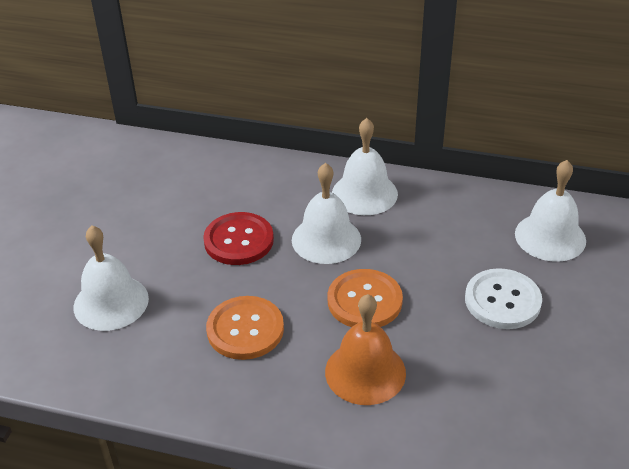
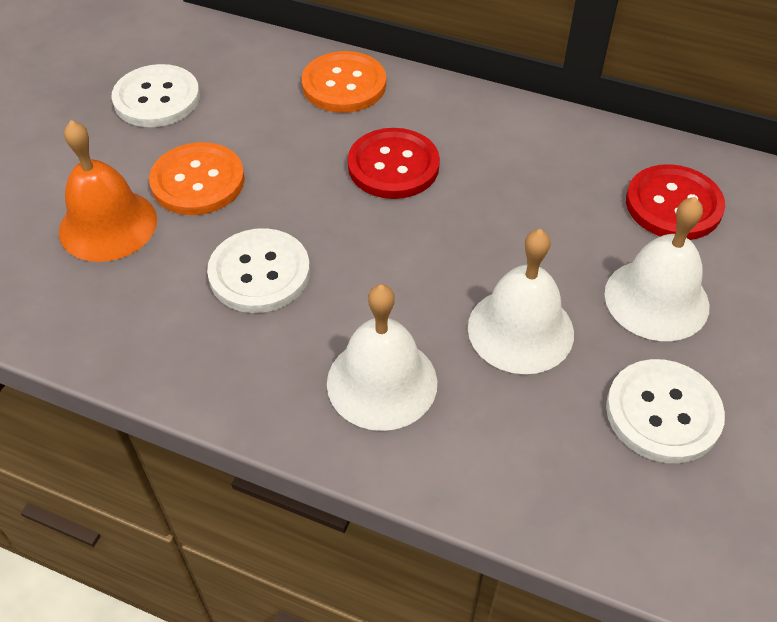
red button: [203,212,274,265] = 1 -> [348,128,440,199] [626,164,725,240] = 2
white bell: [73,226,149,331] [292,163,361,264] [332,118,398,215] [515,160,586,262] = 4 -> [327,284,437,431] [468,229,574,374] [605,197,709,341] = 3
white button: [465,268,542,329] = 1 -> [111,64,200,127] [207,228,310,313] [606,359,725,463] = 3

